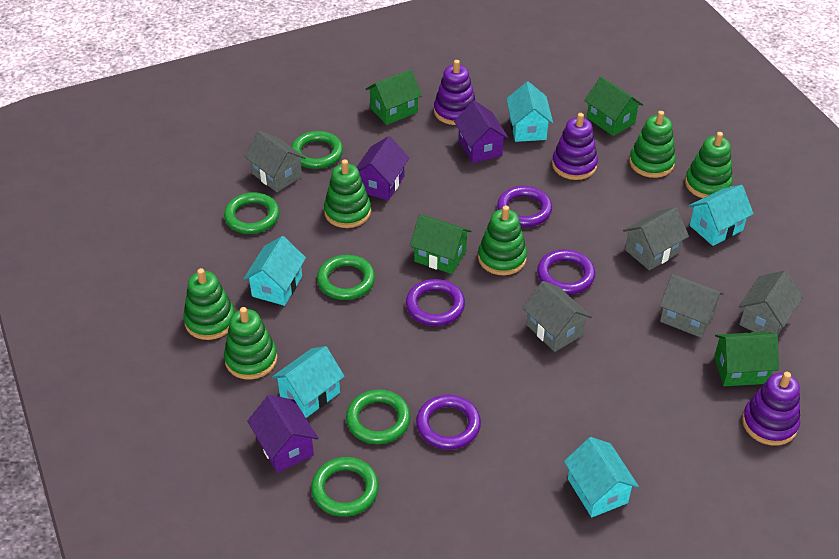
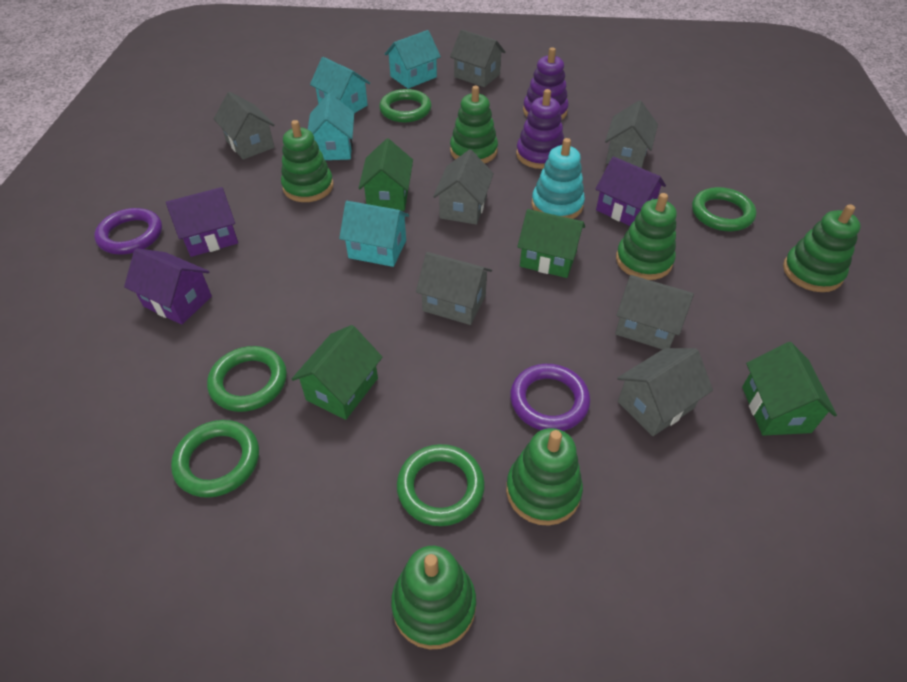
grey house: [244,131,306,192] [522,281,592,352] [623,207,689,270] [659,274,724,338] [739,270,803,336] = 5 -> [214,92,275,160] [416,252,492,325] [433,149,494,225] [450,30,505,87] [605,100,658,168] [615,275,694,350] [617,348,713,436] = 7
purple ring: [406,279,465,326] [416,394,481,450] [497,186,552,227] [537,249,595,294] = 4 -> [94,208,162,255] [510,364,590,431] = 2
purple stacking toy: [434,60,476,125] [552,113,598,180] [742,372,800,446] = 3 -> [516,89,564,169] [523,47,568,120] = 2
turquoise house: [243,236,306,306] [272,346,345,418] [506,82,553,142] [564,437,639,517] [689,185,754,246] = 5 -> [308,93,354,160] [310,57,370,113] [339,201,409,267] [385,30,441,89] = 4
turquoise stacking toy: none = 0 -> [531,138,585,219] = 1

